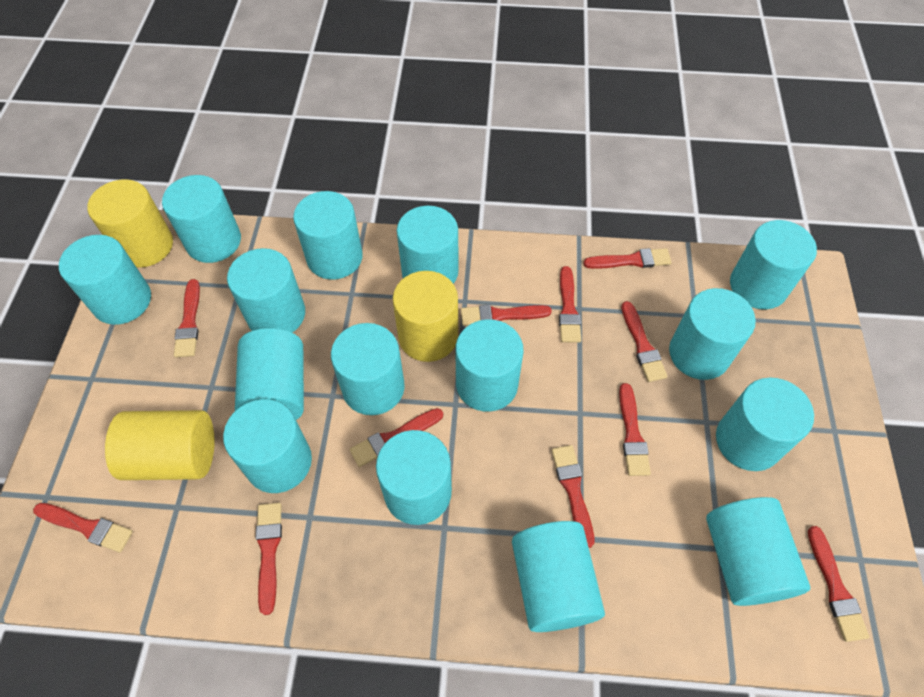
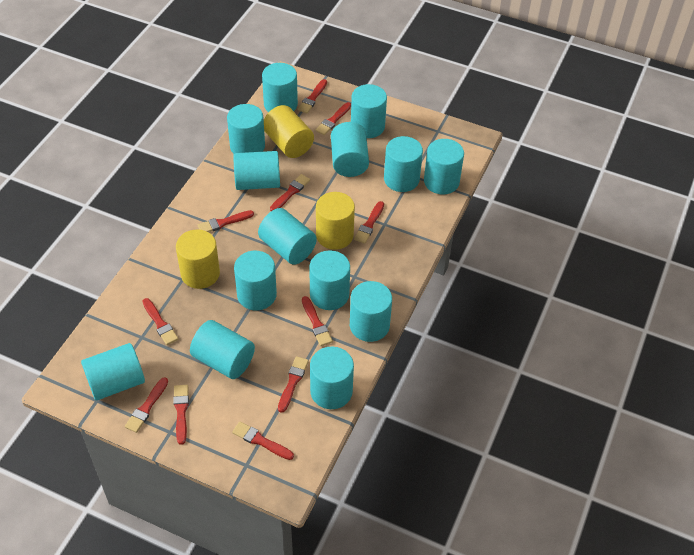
turquoise cylinder: [59,235,151,325] [162,175,241,263] [223,399,312,493] [227,248,305,333] [235,328,304,420] [293,191,363,280] [331,323,405,415] [376,430,452,525] [397,206,459,284] [455,319,524,412] [512,521,605,632] [669,288,756,380] [706,497,810,606] [716,378,814,471] [730,220,817,309] = 15 -> [81,343,145,400] [190,320,255,379] [227,104,265,154] [233,151,280,190] [234,251,277,310] [258,208,317,265] [262,63,298,112] [309,250,350,310] [310,347,354,409] [331,122,369,177] [350,281,392,342] [351,84,387,138] [384,136,423,192] [424,139,464,194] = 14

